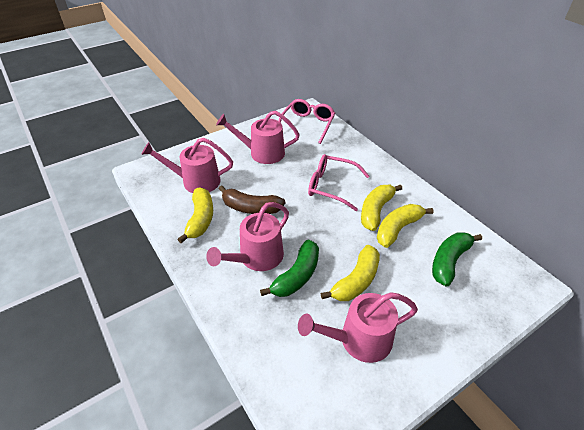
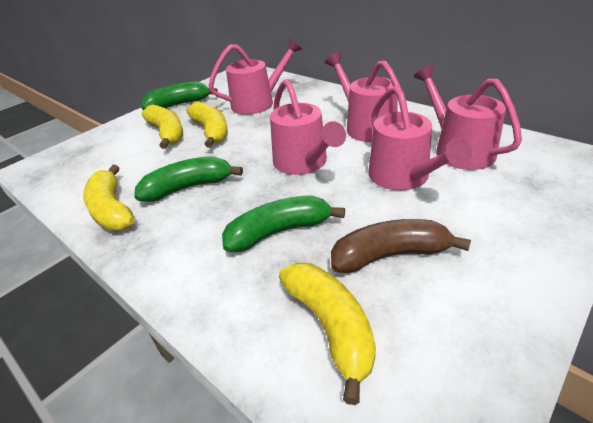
green banana: [260,239,319,297] [432,232,482,287] = 2 -> [134,156,243,202] [141,81,218,110] [222,195,345,252] = 3
pink glasses: [278,99,335,144] [308,154,369,211] = 2 -> none = 0
pink watering can: [141,138,233,193] [206,202,289,271] [216,111,300,164] [298,292,418,363] = 4 -> [208,38,302,115] [270,79,346,175] [325,52,402,142] [368,86,472,191] [414,65,522,170] = 5

